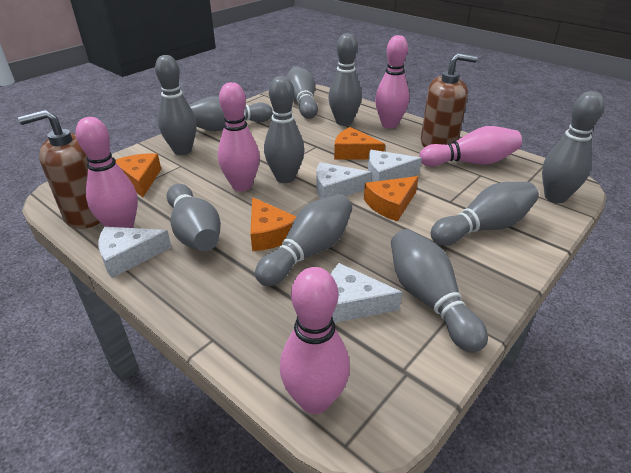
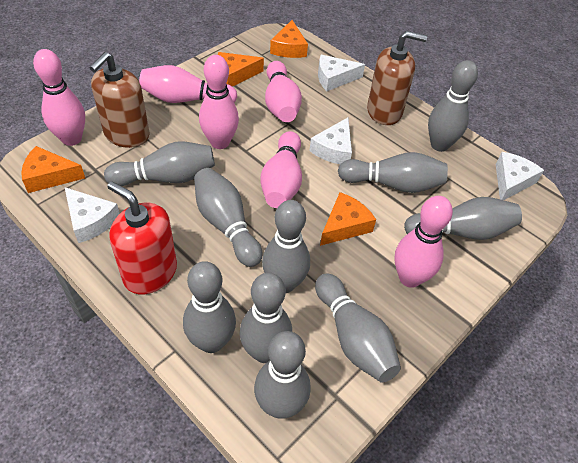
pink bowling pin: [76,117,138,228] [218,82,260,192] [280,267,350,414] [375,35,409,128] [419,126,522,167] = 5 -> [33,49,85,146] [139,65,237,103] [199,55,239,149] [261,131,302,208] [265,61,302,122] [394,196,453,288] = 6
red soap dispenser: none = 0 -> [107,181,177,294] = 1

